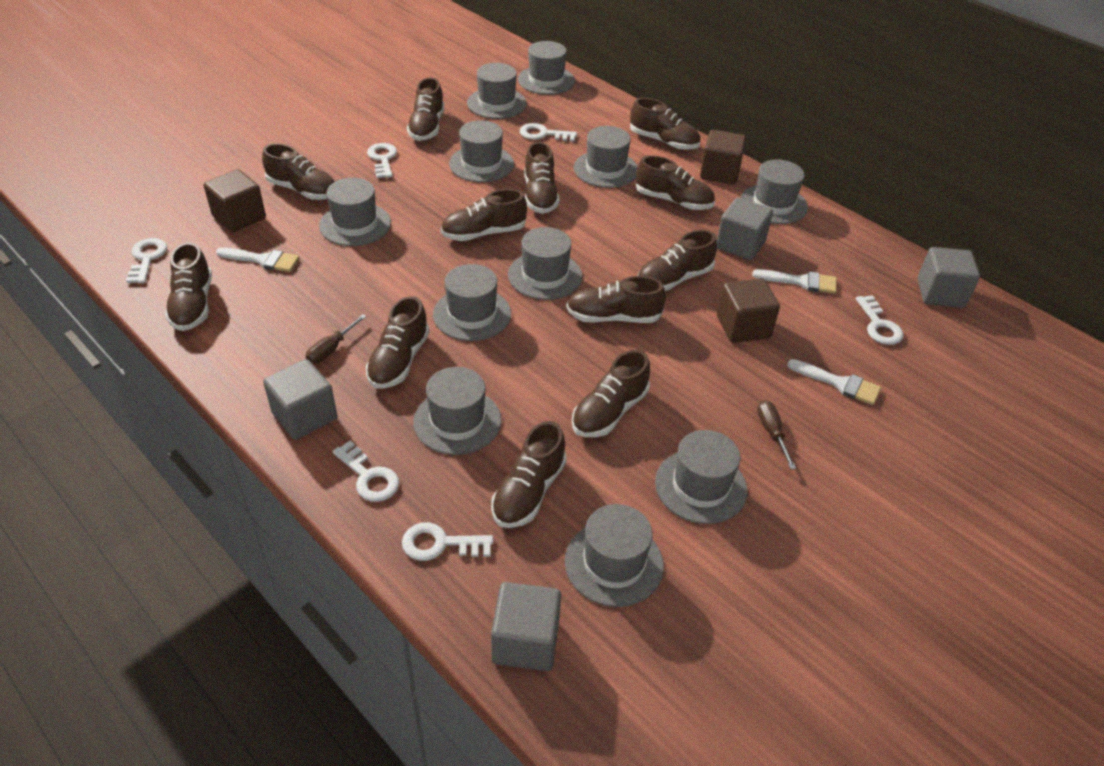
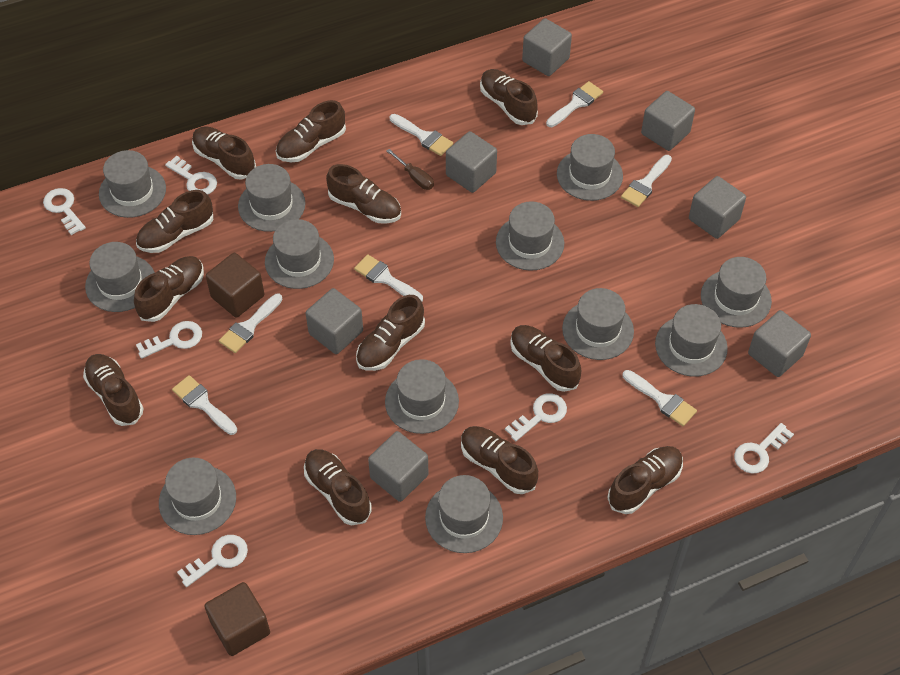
brown cube: [204,169,266,232] [700,130,746,184] [717,278,780,343] = 3 -> [205,582,270,656] [206,253,264,318] = 2
brown screwdriver: [306,314,367,364] [757,400,796,469] = 2 -> [386,149,434,190] = 1
grey cube: [263,359,337,440] [491,582,561,671] [717,197,773,260] [917,247,980,308] = 4 -> [306,288,363,354] [368,431,429,502] [446,131,497,193] [522,18,572,76] [641,91,695,151] [689,176,746,239] [748,310,811,377] = 7
grey hat: [319,178,391,246] [413,367,501,455] [433,264,511,341] [449,120,514,183] [467,63,527,119] [508,227,582,300] [518,41,575,95] [565,504,664,607] [574,126,638,188] [655,430,747,524] [741,159,808,224] = 11 -> [85,242,155,312] [99,150,166,218] [159,458,236,535] [238,164,306,232] [265,219,334,289] [385,359,459,434] [425,475,503,553] [496,201,564,271] [557,134,623,201] [562,288,634,360] [655,304,728,377] [701,257,772,328] = 12
white brush: [216,247,299,272] [752,269,837,294] [787,359,881,405] = 3 -> [172,375,237,435] [219,294,283,353] [354,254,423,302] [390,114,453,156] [546,81,603,127] [621,155,672,207] [623,370,697,426] = 7

